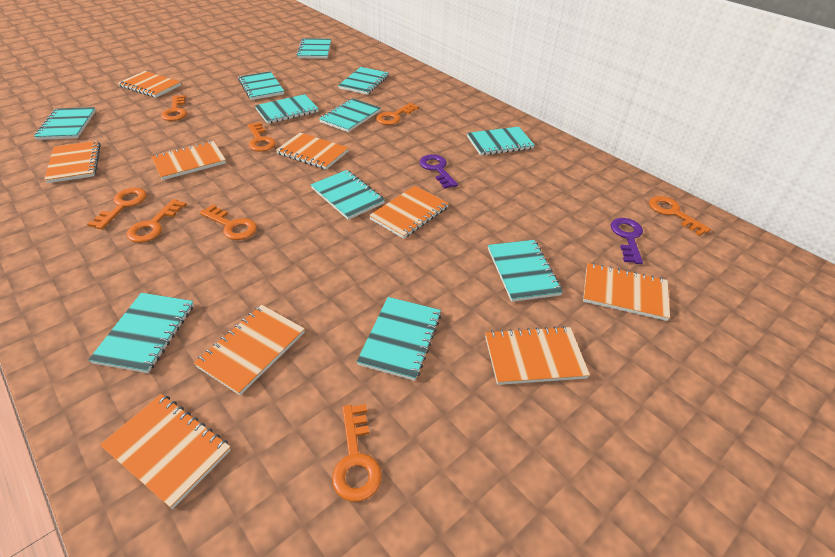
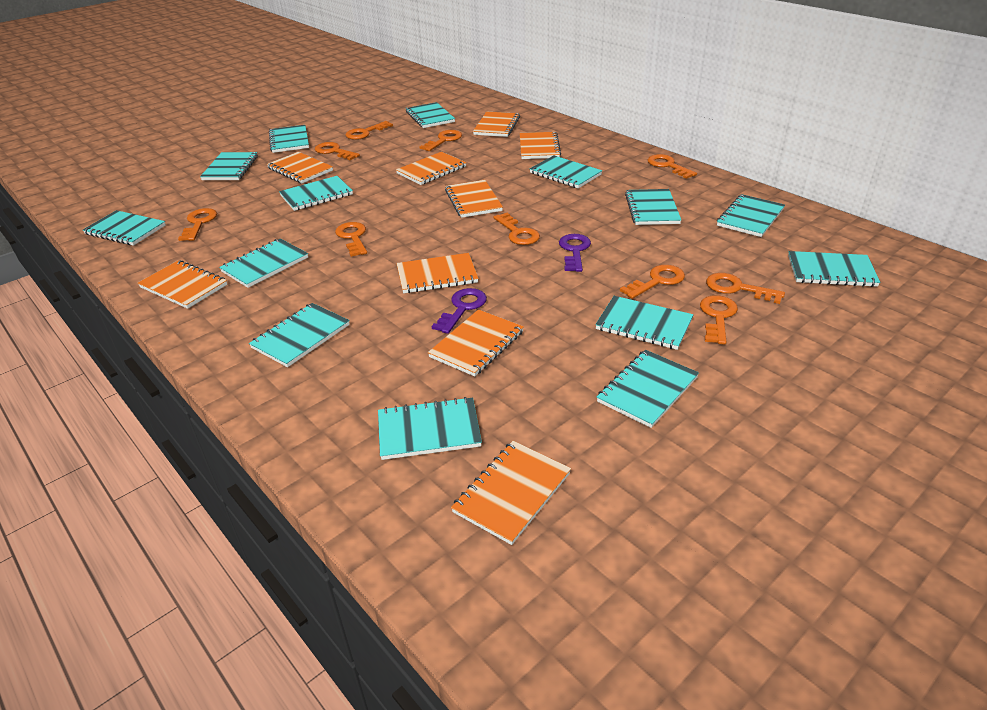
orange key: [87,188,147,229] [127,199,187,243] [161,95,187,121] [199,204,257,240] [248,122,276,152] [332,404,382,502] [376,103,419,125] [649,196,711,236] = 8 -> [178,208,217,241] [315,142,360,160] [335,222,367,257] [346,121,393,140] [420,130,462,151] [494,213,540,245] [620,265,685,299] [648,154,697,179] [700,295,738,345] [706,273,785,304] = 10
turquoise notebook: [34,107,96,140] [88,293,194,373] [238,71,284,100] [255,94,319,124] [297,38,331,59] [311,170,385,220] [319,98,381,132] [338,67,389,95] [357,297,441,381] [467,127,535,156] [488,240,563,302] = 11 -> [83,210,166,246] [200,152,258,180] [219,238,308,288] [249,303,350,367] [269,125,309,153] [279,176,353,211] [378,397,482,460] [406,102,455,128] [530,155,602,188] [595,296,693,350] [597,350,699,428] [625,189,681,225] [717,194,785,237] [788,251,880,287] = 14

